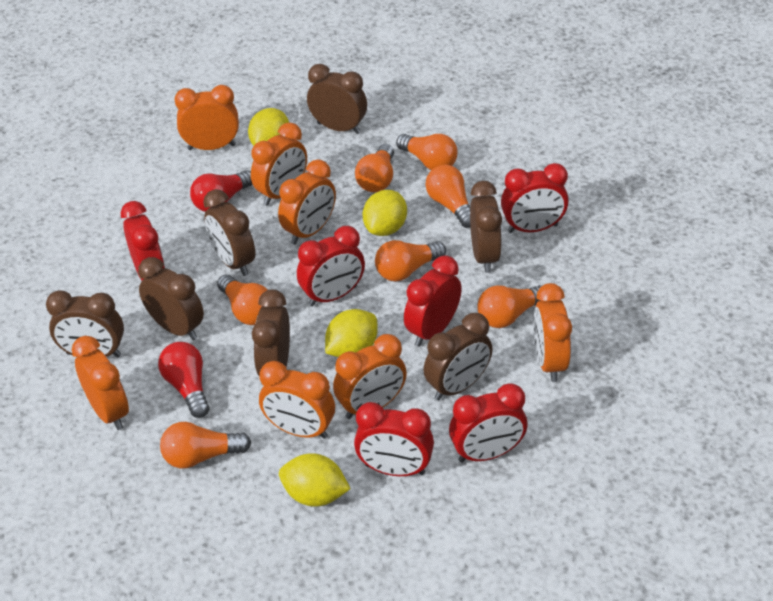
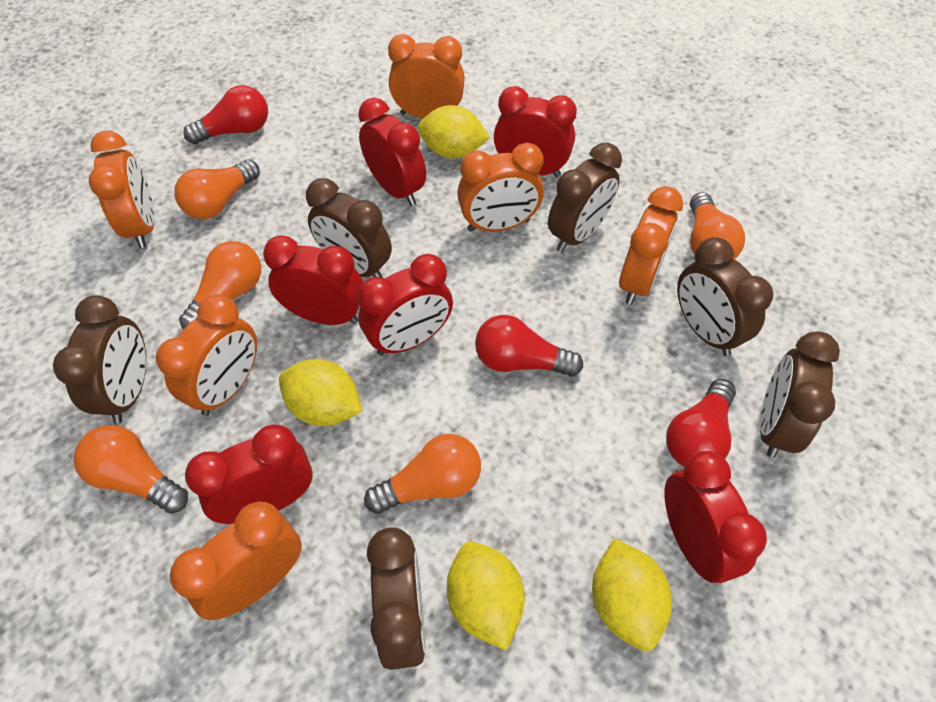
brown clock: [46,290,124,357] [138,257,204,340] [203,189,255,276] [252,290,290,376] [307,64,367,134] [423,313,493,400] [470,181,502,273] = 7 -> [53,295,146,424] [306,178,392,278] [367,527,426,670] [548,142,622,252] [677,237,773,356] [760,331,840,458] = 6
orange clock: [72,336,129,430] [174,85,239,150] [251,122,307,205] [259,361,335,439] [278,160,336,244] [333,334,407,419] [534,283,572,382] = 7 -> [89,131,154,248] [156,294,257,416] [170,502,302,620] [388,34,465,118] [457,143,544,232] [619,186,683,305] = 6
orange light bulb: [160,422,252,468] [217,275,268,325] [355,144,394,192] [375,240,446,282] [396,134,458,170] [426,165,471,228] [477,285,543,328] = 7 -> [73,425,188,514] [174,159,260,219] [179,241,261,330] [364,434,481,514] [690,192,745,260] = 5
red light bulb: [158,342,210,418] [190,170,253,212] = 2 -> [183,85,268,144] [475,315,583,377] [666,379,736,467] = 3

